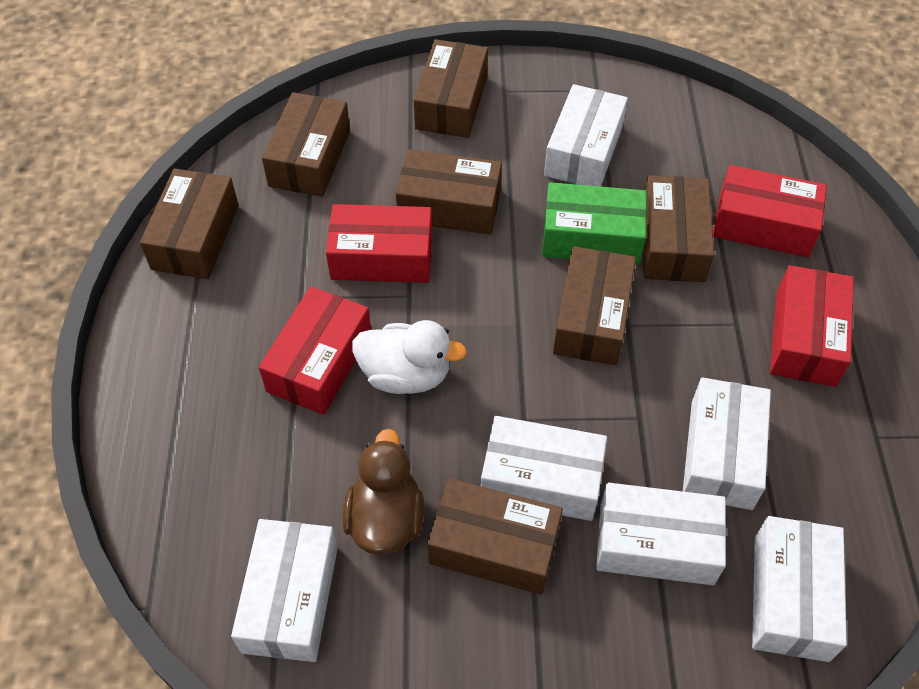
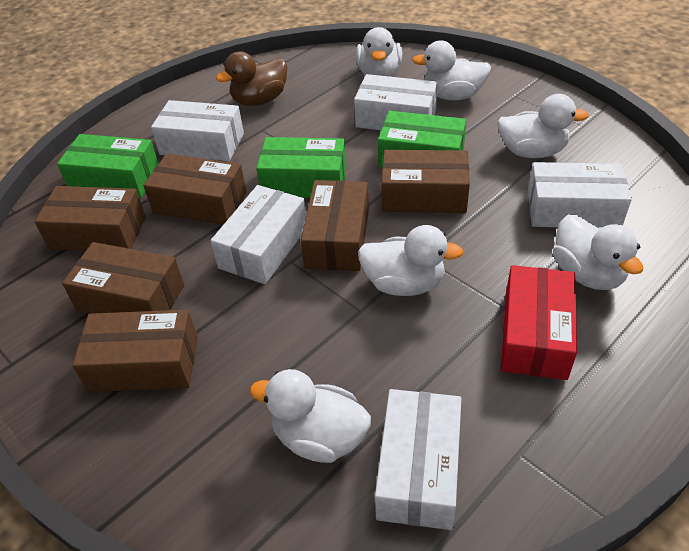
brown box: [140,169,239,279] [262,92,350,197] [396,149,502,235] [414,39,488,138] [427,478,563,595] [553,246,636,365] [643,175,714,282] = 7 -> [34,186,146,251] [62,242,184,314] [72,310,198,392] [143,154,247,225] [301,180,369,271] [381,150,470,213] = 6
green box: [542,182,647,265] = 1 -> [57,134,159,199] [256,137,346,198] [378,111,466,168] = 3
red box: [259,286,371,415] [326,204,432,283] [713,165,827,257] [770,265,854,387] = 4 -> [501,265,577,380] = 1
white box: [231,519,338,662] [481,416,607,521] [544,84,628,187] [596,482,726,585] [683,377,771,510] [752,516,847,662] = 6 -> [151,100,244,161] [211,185,306,284] [354,74,438,130] [375,389,461,530] [528,162,632,228] = 5
white duck: [352,320,467,394] = 1 -> [250,369,371,463] [355,27,402,77] [358,225,464,296] [412,40,491,100] [497,94,589,158] [553,215,643,290] = 6

